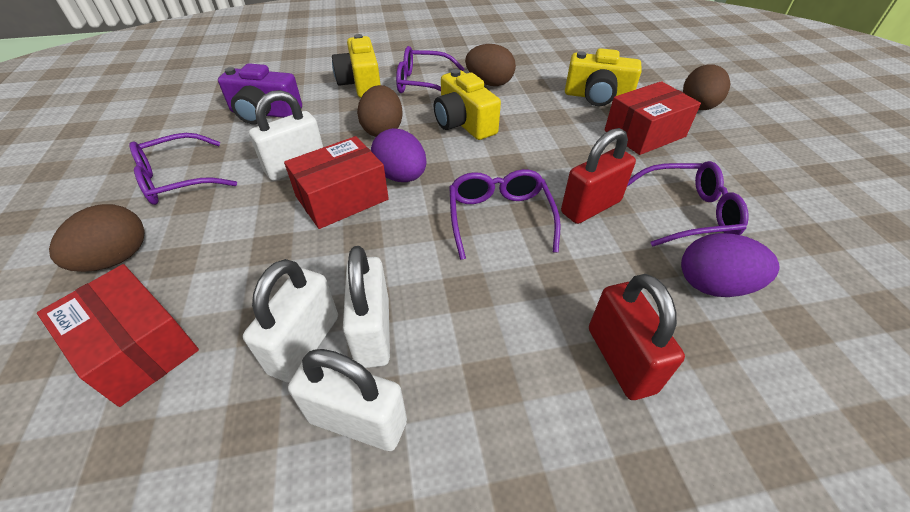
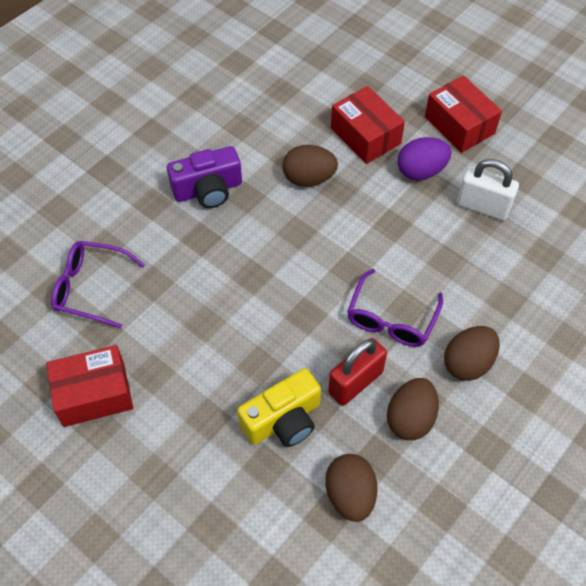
purple egg: [371,128,427,182] [681,233,780,297] = 2 -> [397,137,451,180] = 1
purple glasses: [129,133,237,205] [396,46,465,93] [449,169,561,260] [627,161,749,247] = 4 -> [51,241,145,328] [347,269,443,347] = 2
red padlock: [561,128,636,224] [589,274,685,400] = 2 -> [328,338,387,406] = 1
white padlock: [243,259,338,383] [249,90,323,181] [288,349,407,451] [343,246,390,368] = 4 -> [457,159,519,221] = 1
yellow camera: [332,34,381,98] [434,69,501,140] [565,48,642,106] = 3 -> [237,368,321,447] = 1

